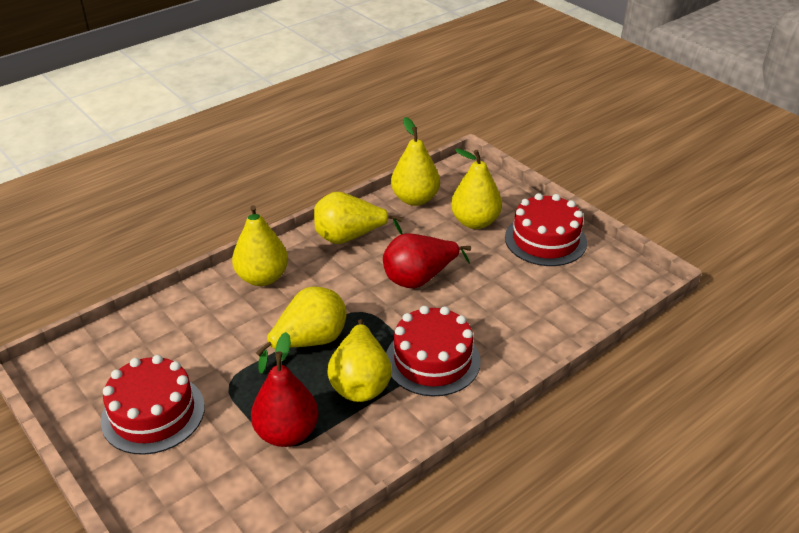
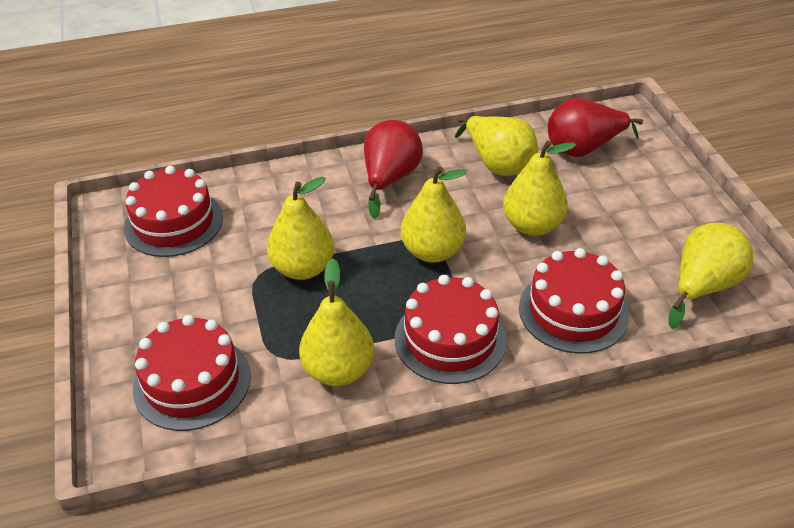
red cake: [101,355,205,455] [386,306,481,396] [505,193,587,266] = 3 -> [124,166,223,257] [133,315,251,431] [395,275,507,384] [519,248,629,354] = 4

